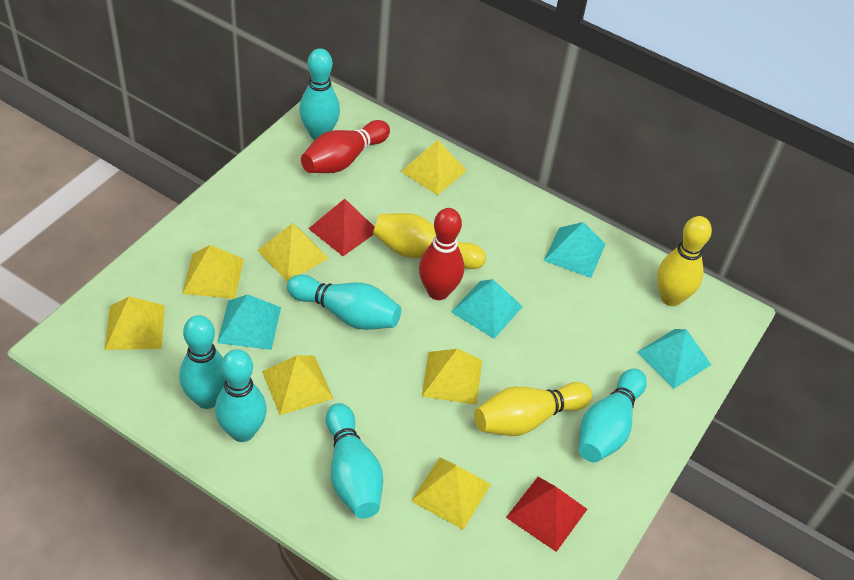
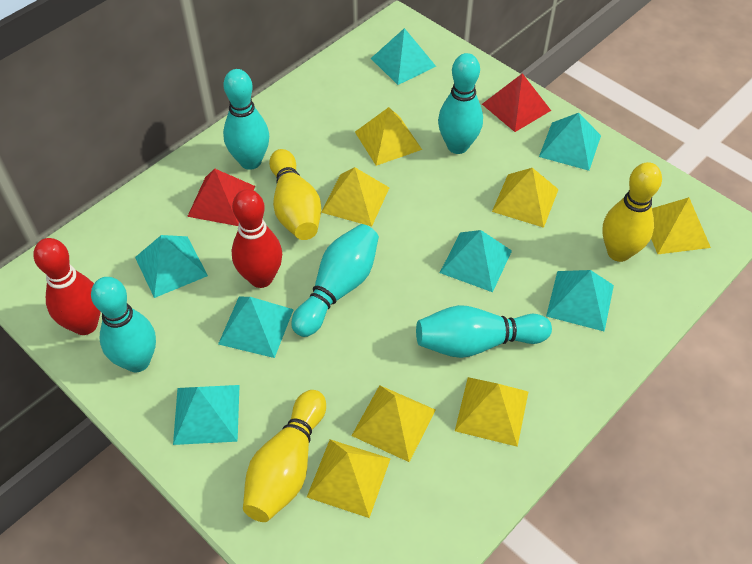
turquoise bowling pin: [179,315,226,409] [215,349,267,442] [287,274,401,330] [299,48,340,140] [326,403,383,518] [579,369,647,462] = 6 -> [91,277,156,372] [223,69,269,170] [291,224,379,337] [416,305,552,358] [438,53,483,154] = 5
turquoise pyramid: [217,294,281,350] [451,279,523,339] [544,222,606,278] [637,329,711,389] = 4 -> [135,235,208,298] [173,385,240,445] [218,297,294,358] [371,28,436,85] [440,230,512,292] [539,113,601,171] [546,270,614,331] = 7

